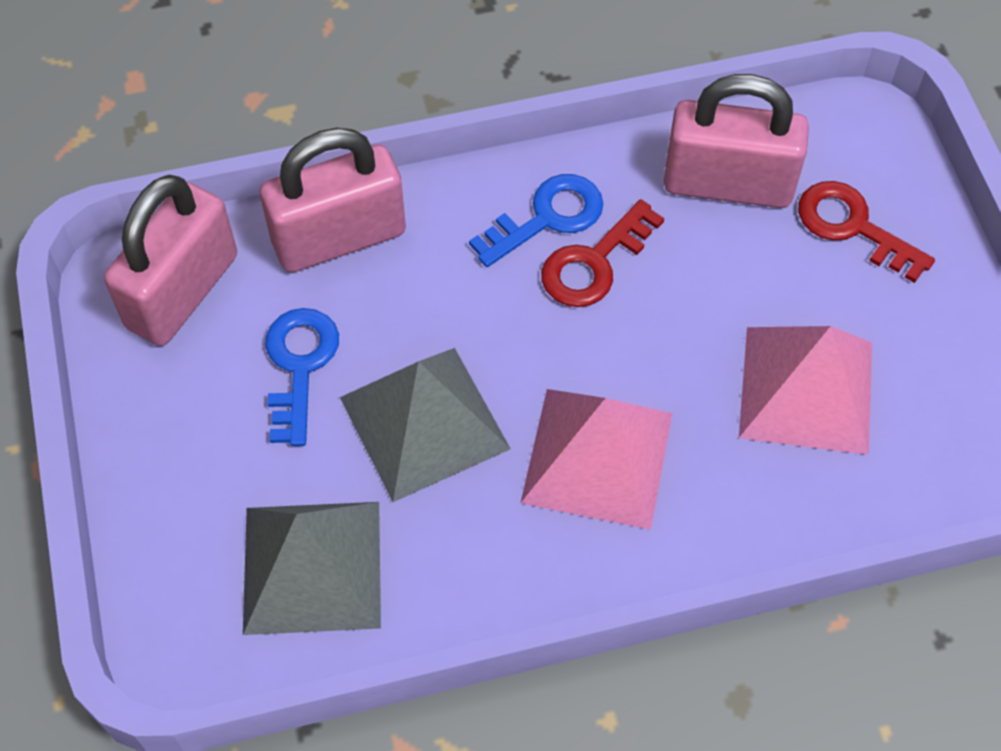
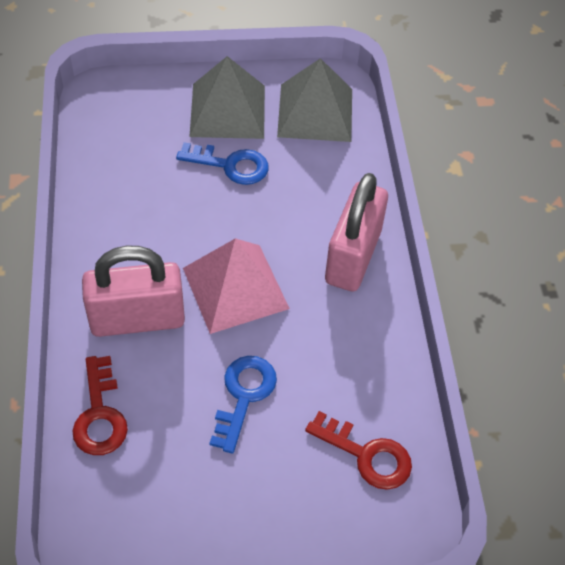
pink padlock: [104,175,237,346] [260,128,406,272] [664,74,809,208] = 3 -> [82,246,185,337] [325,173,388,292] = 2
pink pyramid: [521,389,673,530] [739,326,872,455] = 2 -> [183,238,290,334] = 1

